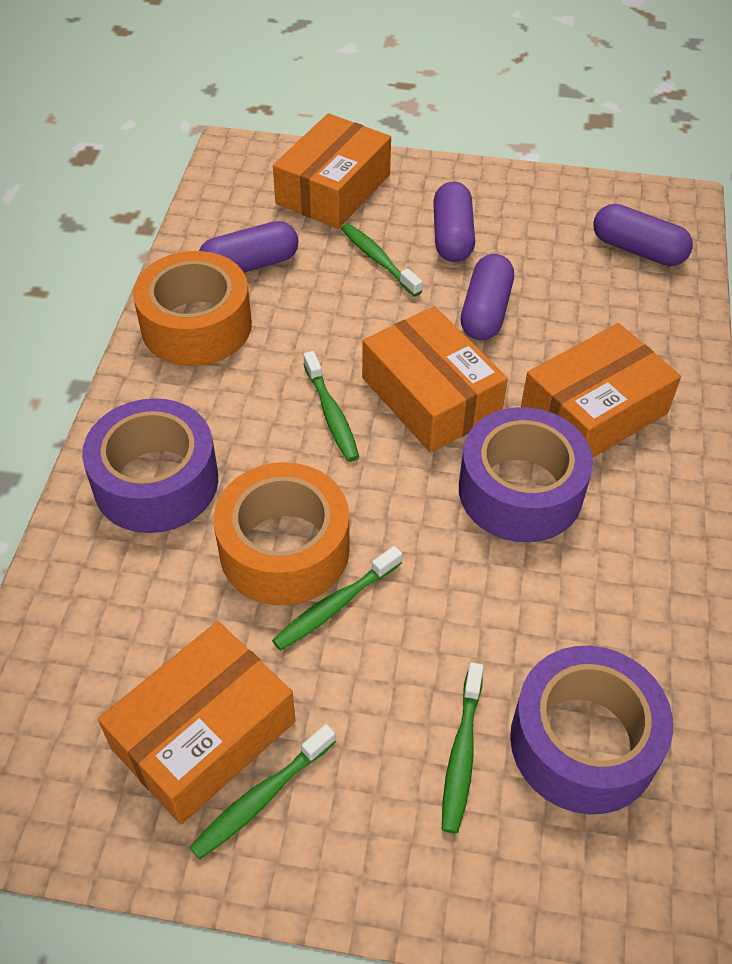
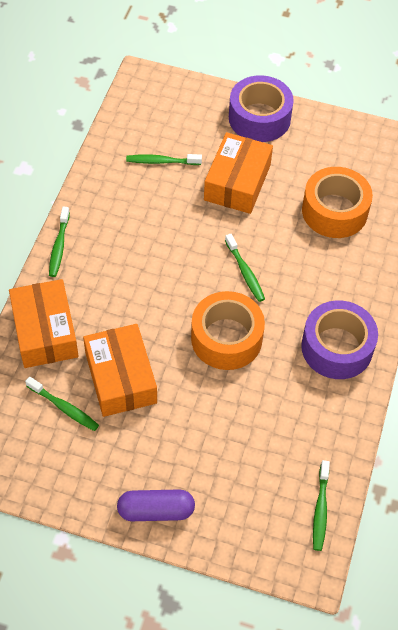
orange box: [98,621,296,824] [273,113,391,229] [362,306,508,453] [521,323,681,458] = 4 -> [9,279,79,368] [83,324,157,417] [204,132,273,214] = 3
purple capsule: [199,221,298,273] [433,181,475,262] [461,254,514,340] [594,204,693,266] = 4 -> [117,489,195,521] = 1
purple tape: [82,398,218,533] [459,407,593,542] [510,646,673,814] = 3 -> [229,75,294,142] [301,300,378,379] = 2

